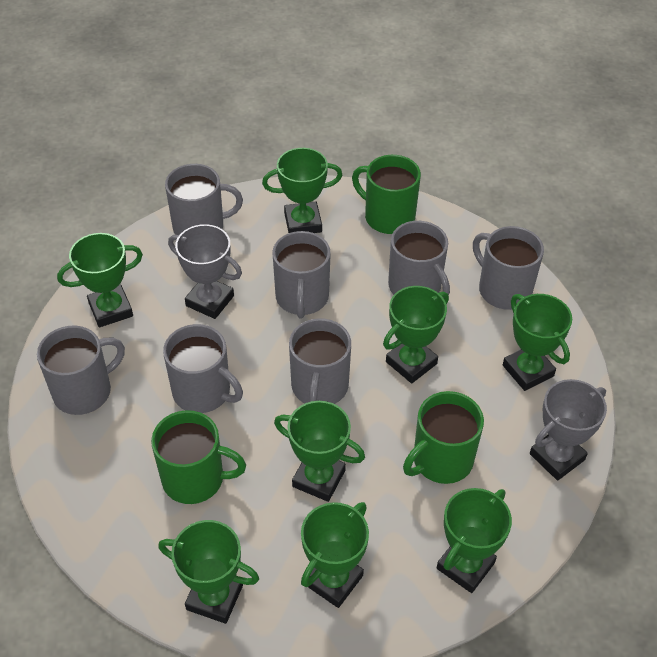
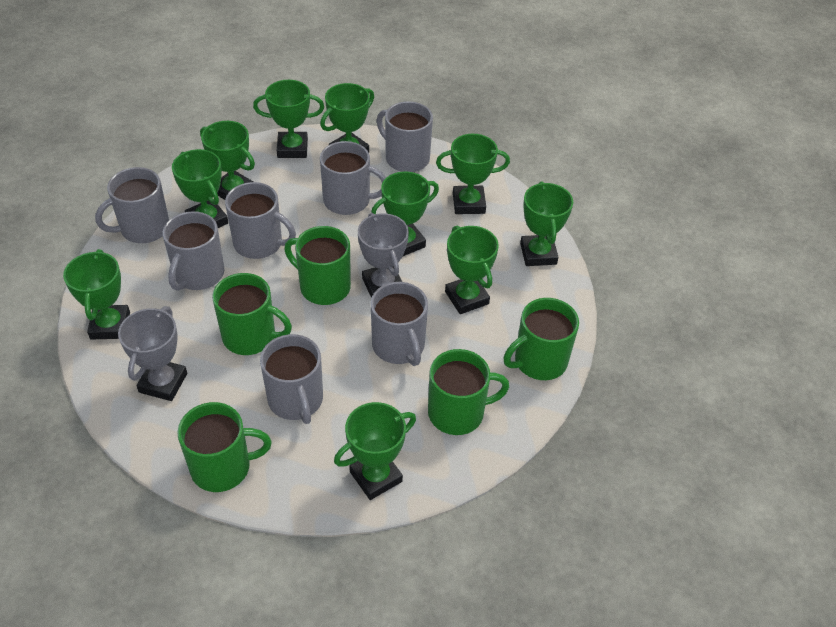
green mug: [151,410,246,504] [352,155,421,234] [403,391,484,484] = 3 -> [177,402,272,492] [212,273,292,355] [284,226,351,305] [428,349,509,435] [504,298,579,380] = 5
green trophy: [57,233,143,327] [158,520,259,624] [262,148,342,233] [274,401,365,502] [301,502,369,608] [383,286,449,383] [437,488,512,593] [503,294,572,391] = 8 -> [63,249,130,339] [172,149,228,228] [200,121,255,200] [253,80,324,158] [320,83,374,152] [334,402,416,500] [371,171,439,257] [436,134,510,214] [445,226,499,314] [520,181,573,266] = 10

